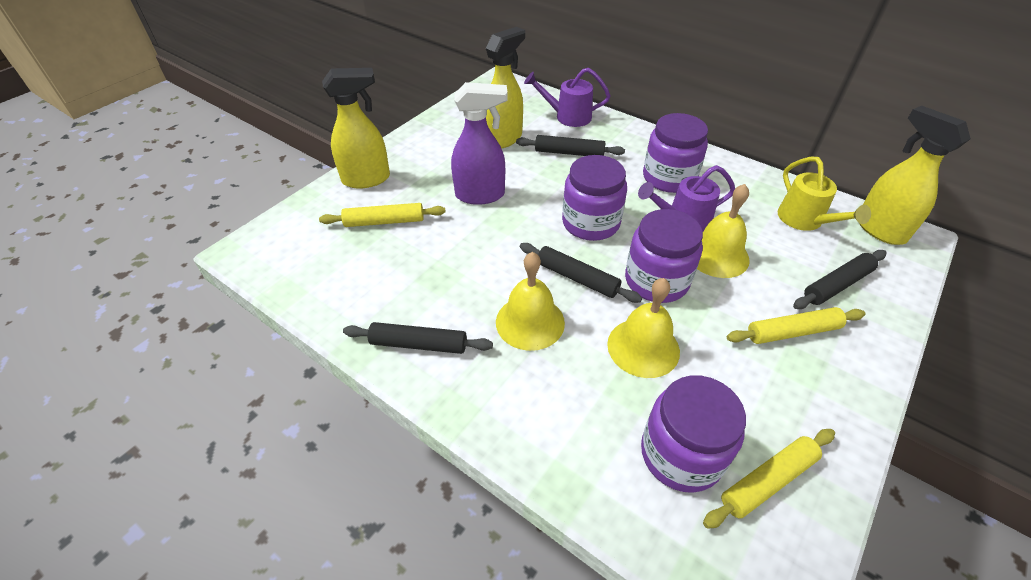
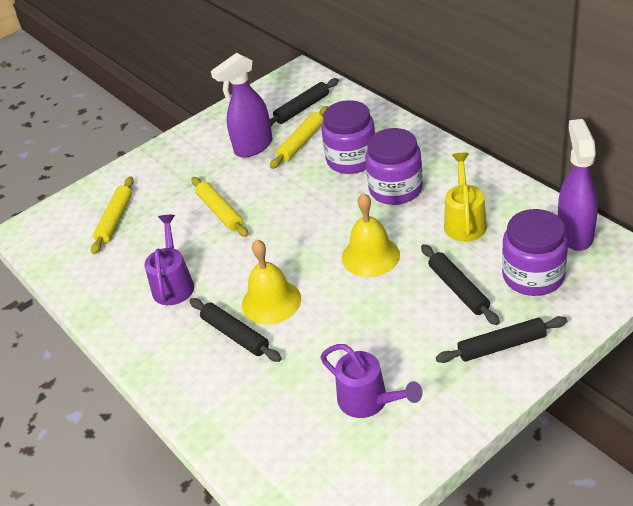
purple jar: [562,155,627,241] [625,209,703,303] [641,375,746,493] [643,113,708,193] = 4 -> [322,100,375,174] [365,128,423,205] [502,209,568,296] = 3
purple spray bottle: [451,82,508,205] = 1 -> [211,53,272,158] [558,119,598,251] = 2
yellow bell: [496,252,565,351] [607,278,680,378] [697,184,750,278] = 3 -> [242,240,301,325] [342,193,400,277] = 2
yellow spray bottle: [322,68,390,189] [486,27,525,149] [859,106,971,245] = 3 -> none = 0

